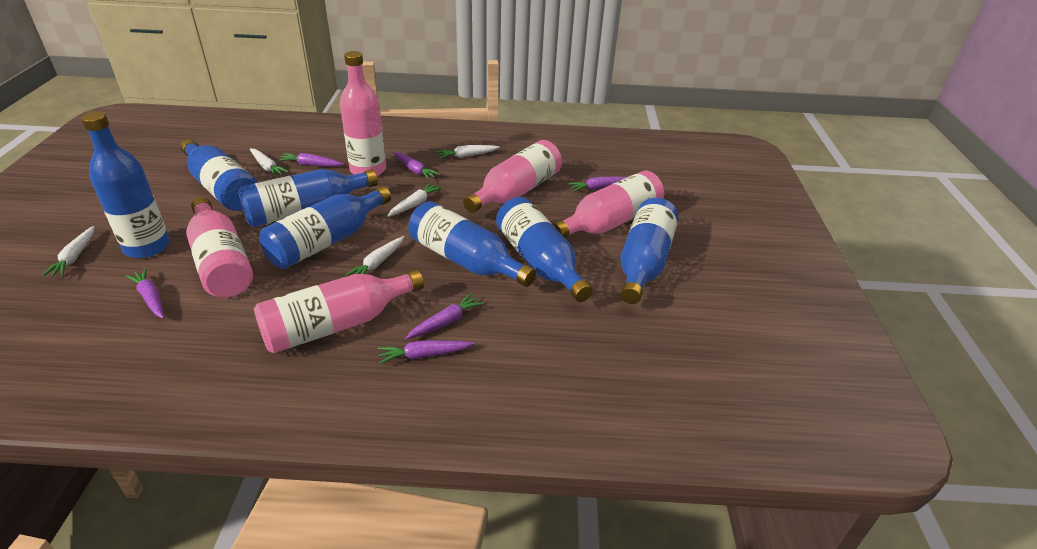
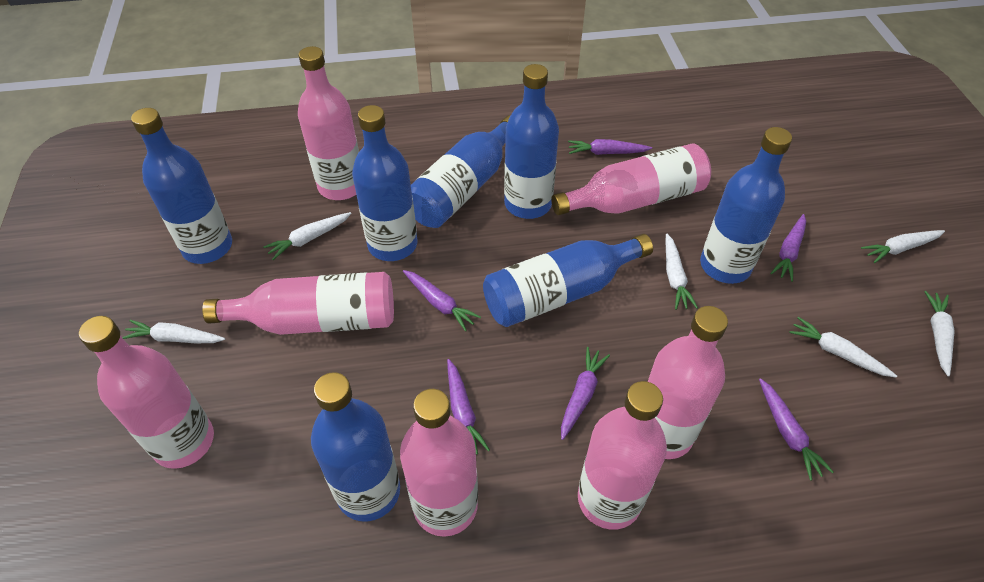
pink bottle: [186,197,253,298] [254,270,424,353] [340,51,386,176] [463,140,562,213] [553,171,664,238] = 5 -> [79,316,214,469] [202,272,394,335] [298,46,359,200] [400,389,478,537] [551,144,711,215] [578,381,667,530] [648,306,728,459] = 7
white carrot: [42,226,94,277] [250,148,289,177] [345,236,404,276] [388,183,443,217] [436,145,500,159] = 5 -> [122,320,225,343] [263,212,352,260] [666,234,698,310] [789,317,897,378] [861,230,945,263] [924,291,955,377] = 6

